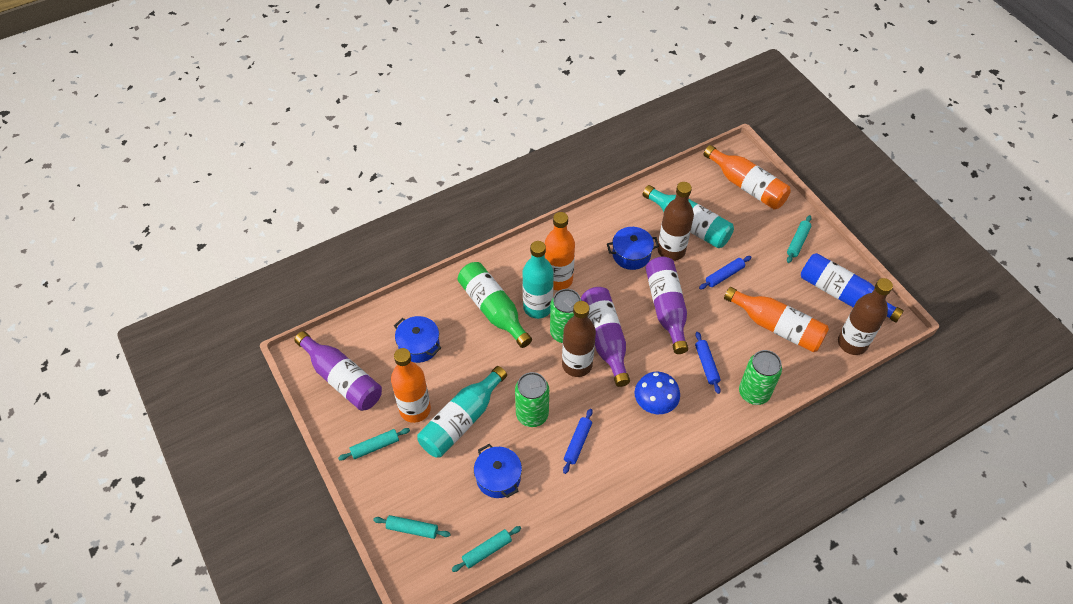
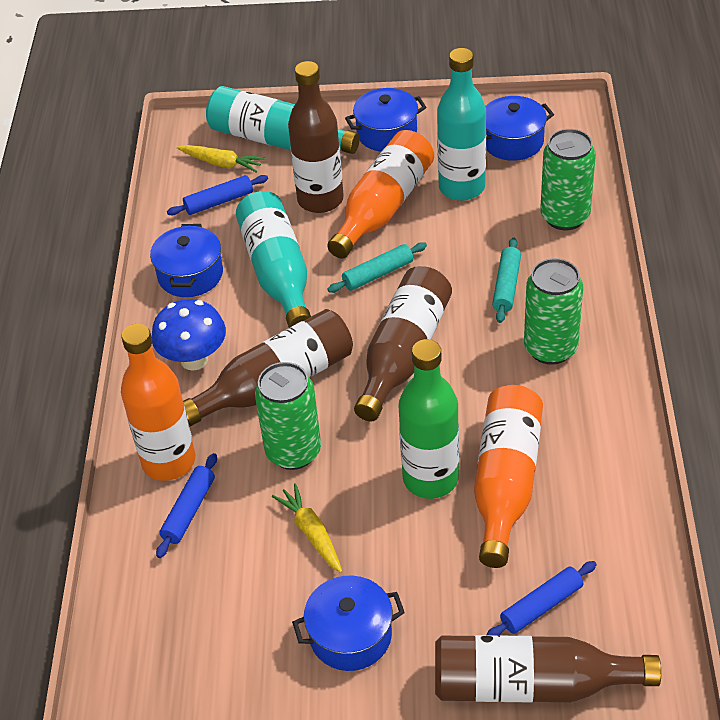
blue bottle: [801,253,904,323] = 1 -> none = 0
blue pot: [394,316,441,363] [474,444,522,498] [607,227,659,270] = 3 -> [150,224,223,297] [292,576,405,671] [345,88,426,152] [485,96,554,161] = 4
brown bottle: [562,301,596,377] [658,182,694,261] [838,278,893,355] = 3 -> [183,309,353,426] [288,61,344,213] [354,266,452,421] [435,635,661,702] = 4
orange bottle: [391,348,431,423] [545,212,575,290] [704,145,791,210] [724,287,829,352] = 4 -> [121,324,195,481] [327,130,434,258] [474,385,543,568] = 3
purple bottle: [294,331,382,411] [581,287,630,387] [646,257,688,354] = 3 -> none = 0
turquoise rolling pin: [338,428,410,460] [373,515,451,539] [452,526,521,572] [787,215,812,263] = 4 -> [327,242,427,293] [492,238,521,323] = 2
yellow carrot: none = 0 -> [177,145,265,172] [272,483,342,573] = 2

